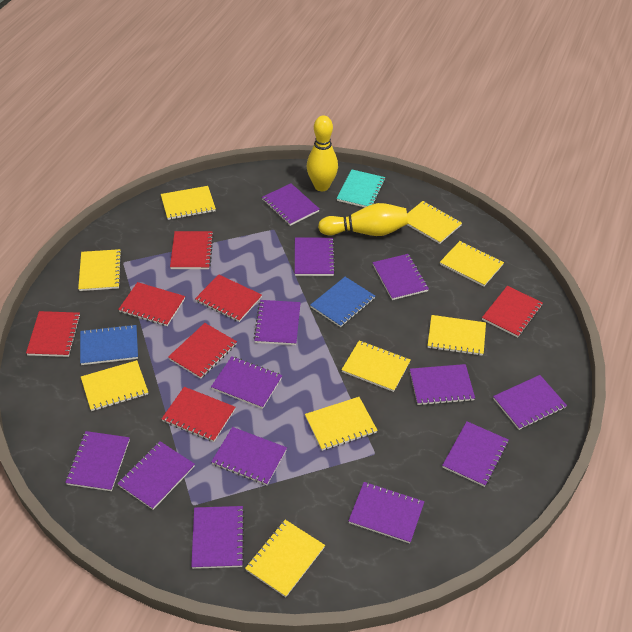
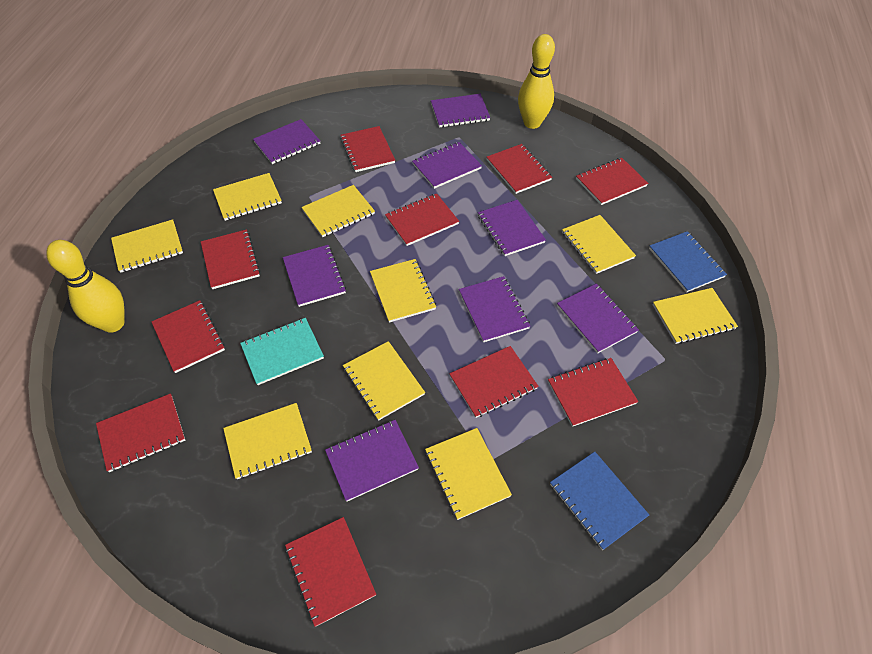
purple notebook: [65,431,130,491] [117,441,195,510] [191,506,245,569] [211,356,282,409] [211,427,287,485] [254,300,301,345] [262,183,319,226] [295,238,335,276] [348,482,424,543] [373,254,429,300] [410,364,475,405] [442,421,509,487] [493,375,567,430] = 13 -> [253,119,320,164] [283,245,346,307] [325,420,419,502] [412,142,482,189] [431,94,490,128] [459,276,530,342] [478,200,546,256] [557,283,639,353] = 8
red notebook: [26,311,81,357] [118,282,185,326] [162,387,235,442] [168,323,237,379] [170,231,214,269] [195,274,262,322] [482,286,543,338] = 7 -> [96,393,185,472] [152,300,225,373] [201,229,260,289] [285,517,376,627] [340,126,395,172] [385,193,459,246] [449,346,539,418] [487,144,552,194] [548,358,638,427] [576,158,648,205] = 10

